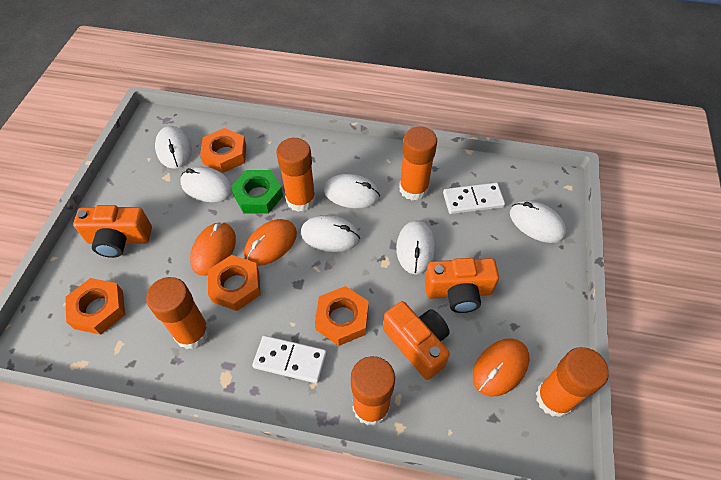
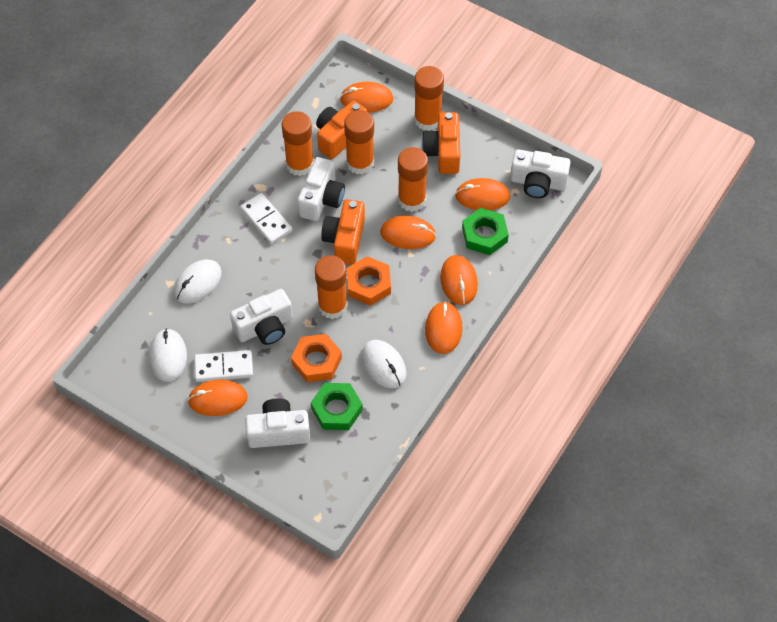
green nut: [231,170,283,214] = 1 -> [311,383,363,430] [462,208,509,255] = 2
orange mouse: [190,222,236,276] [244,219,297,266] [473,338,529,397] = 3 -> [187,380,248,416] [340,82,393,113] [380,215,436,249] [425,301,463,354] [440,255,478,305] [455,178,511,210] = 6
orange nut: [65,278,125,335] [200,128,246,173] [208,255,261,311] [315,286,369,346] = 4 -> [291,334,342,382] [347,256,391,306] = 2
white camera: none = 0 -> [230,289,293,345] [245,398,310,448] [297,157,345,221] [510,149,571,198] = 4
white mouse: [155,126,192,169] [180,167,233,202] [301,215,360,252] [324,174,380,208] [396,220,436,275] [510,200,567,243] = 6 -> [149,328,187,382] [174,259,222,304] [361,340,407,388] = 3

